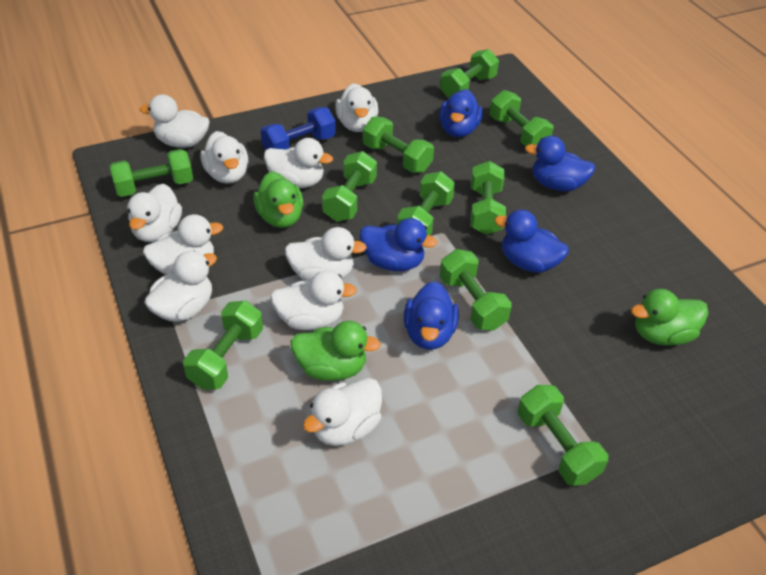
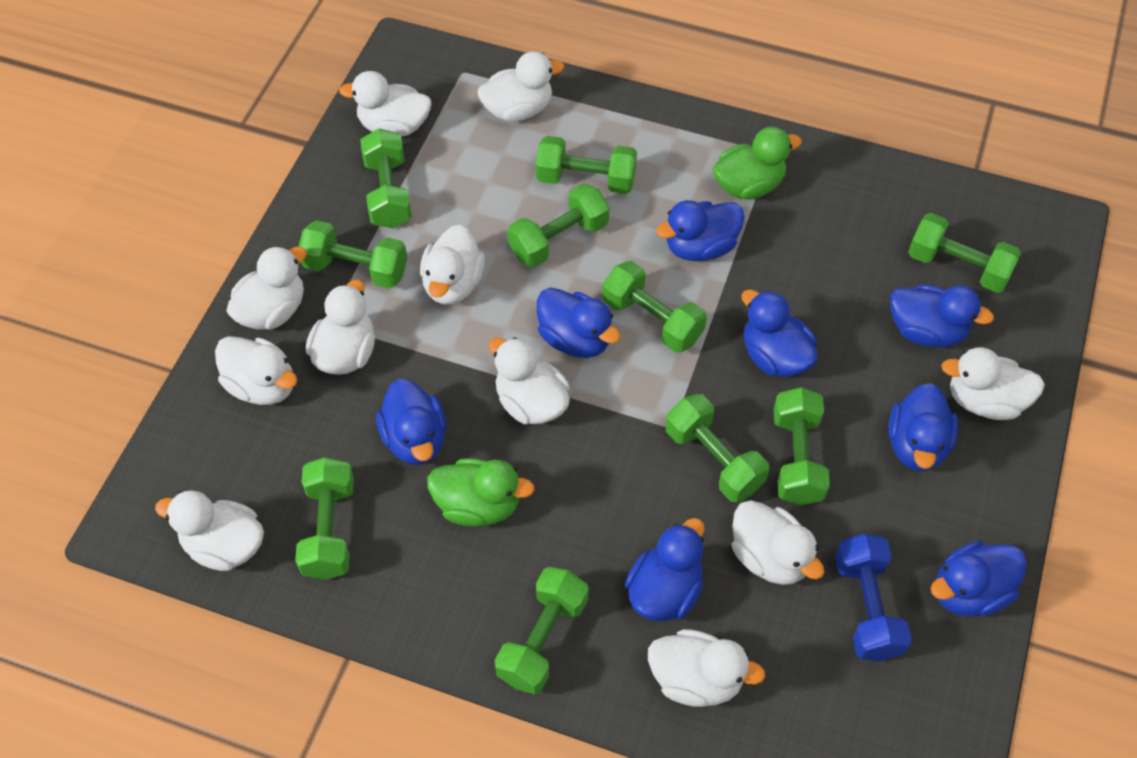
blue duck: [360,218,438,271] [404,281,459,350] [439,89,483,137] [494,210,569,273] [525,136,596,191] = 5 -> [376,379,446,465] [537,287,621,358] [625,518,705,621] [656,200,745,261] [741,289,818,377] [888,383,958,471] [890,285,994,347] [930,541,1027,617] = 8
green duck: [253,171,303,228] [290,321,381,381] [631,289,709,346] = 3 -> [427,458,535,527] [712,127,802,200] = 2
white duck: [127,184,182,242] [140,94,210,148] [143,214,223,275] [144,251,217,322] [200,131,248,184] [264,138,333,188] [270,270,357,330] [285,227,367,281] [303,378,382,446] [335,83,378,132] = 10 -> [155,491,264,571] [215,336,297,405] [226,246,307,330] [306,280,375,375] [339,71,432,137] [420,225,485,304] [478,51,564,122] [489,337,570,424] [648,629,765,707] [732,500,824,585] [941,347,1045,420] = 11

